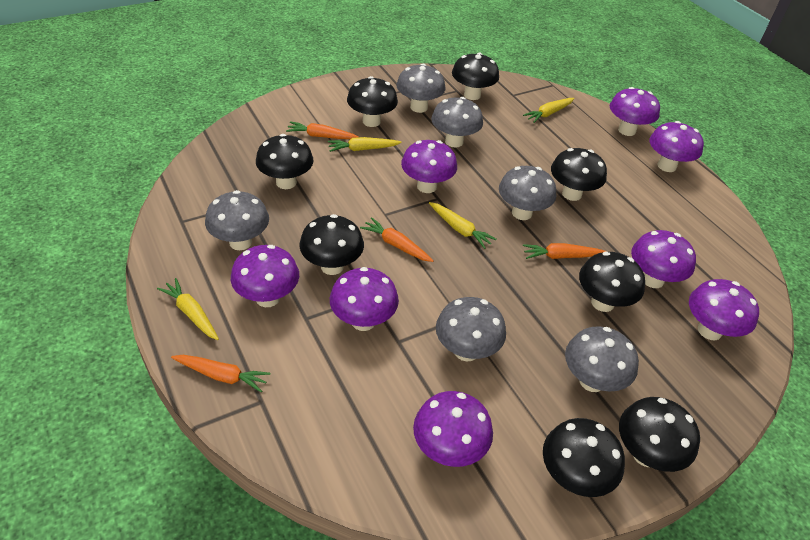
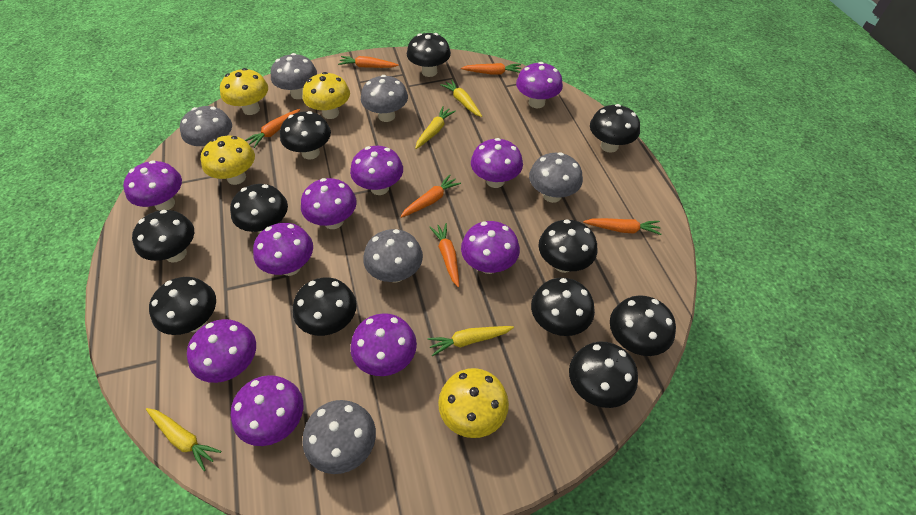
black mushroom: [256,134,313,189] [299,214,364,275] [347,76,398,127] [452,53,499,100] [543,418,625,497] [551,148,607,201] [579,252,645,312] [619,397,700,472] = 8 -> [132,210,194,263] [149,277,216,335] [230,184,288,233] [280,111,331,160] [293,277,357,336] [407,33,451,77] [531,278,595,336] [539,219,597,273] [569,342,638,408] [590,104,640,153] [610,295,676,356] = 11
orange carrot: [171,355,271,392] [286,122,359,139] [360,217,434,262] [523,243,607,259] = 4 -> [245,109,301,148] [338,56,399,68] [400,175,461,218] [429,223,459,287] [461,63,521,75] [583,218,661,235] = 6
purple mushroom: [231,245,299,307] [330,267,399,331] [401,140,457,193] [413,391,493,467] [610,87,660,136] [631,230,696,288] [649,121,704,172] [689,279,759,340] = 8 -> [123,160,182,211] [187,319,256,383] [231,375,303,446] [253,223,313,276] [301,178,357,229] [350,146,403,195] [350,313,417,376] [461,221,520,274] [471,138,523,188] [516,62,563,108] = 10
yellow mushroom: none = 0 -> [201,136,255,185] [220,68,268,115] [303,72,350,119] [438,368,509,438] = 4

